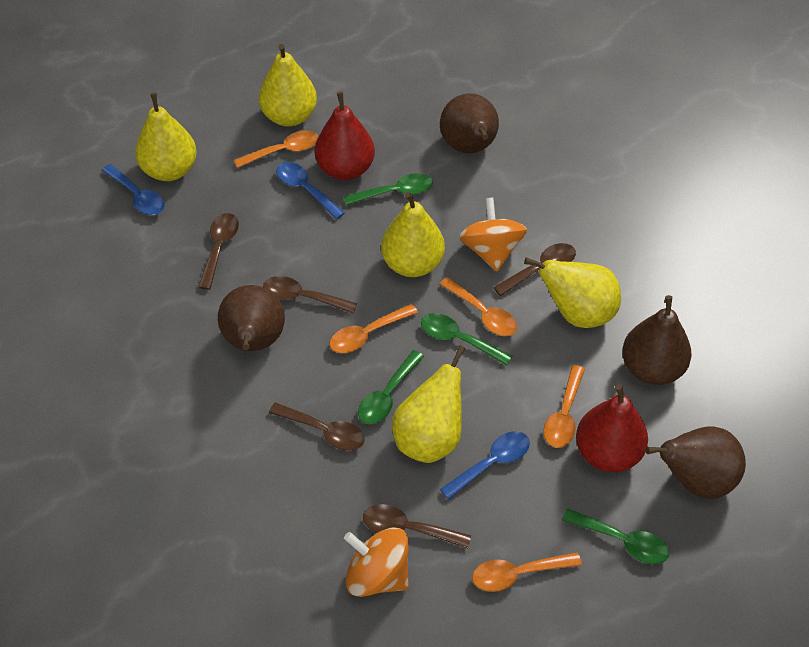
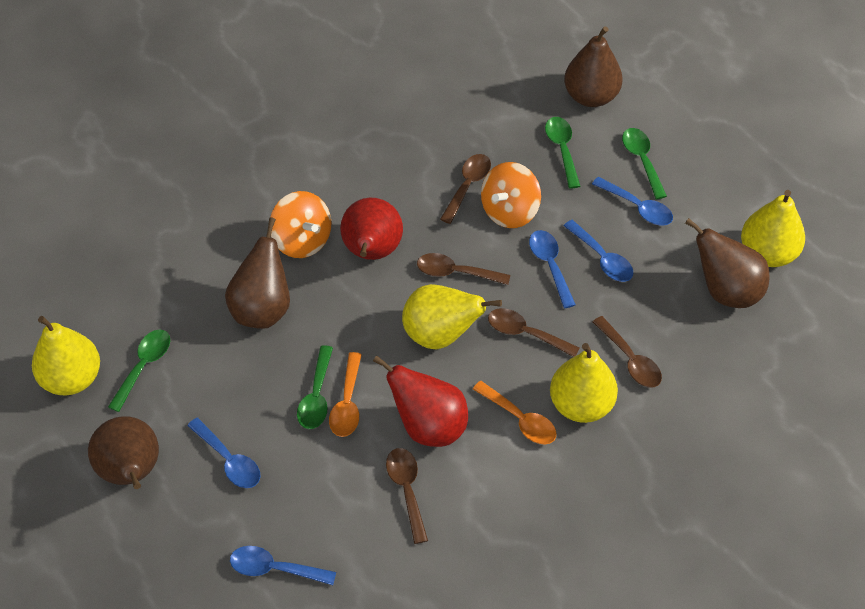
blue spoon: [102,164,165,215] [276,162,345,219] [440,431,530,500] = 3 -> [187,418,260,488] [230,546,336,585] [529,230,576,308] [564,220,633,282] [592,177,673,226] = 5
orange spoon: [234,130,319,168] [330,304,418,353] [439,277,517,336] [472,552,582,592] [543,365,585,448] = 5 -> [329,352,362,437] [473,381,556,445] = 2
yellow pear: [135,93,197,181] [259,44,317,127] [381,192,445,277] [392,345,465,463] [524,257,621,328] = 5 -> [32,316,100,395] [402,284,502,349] [550,343,618,423] [741,190,805,267] = 4

